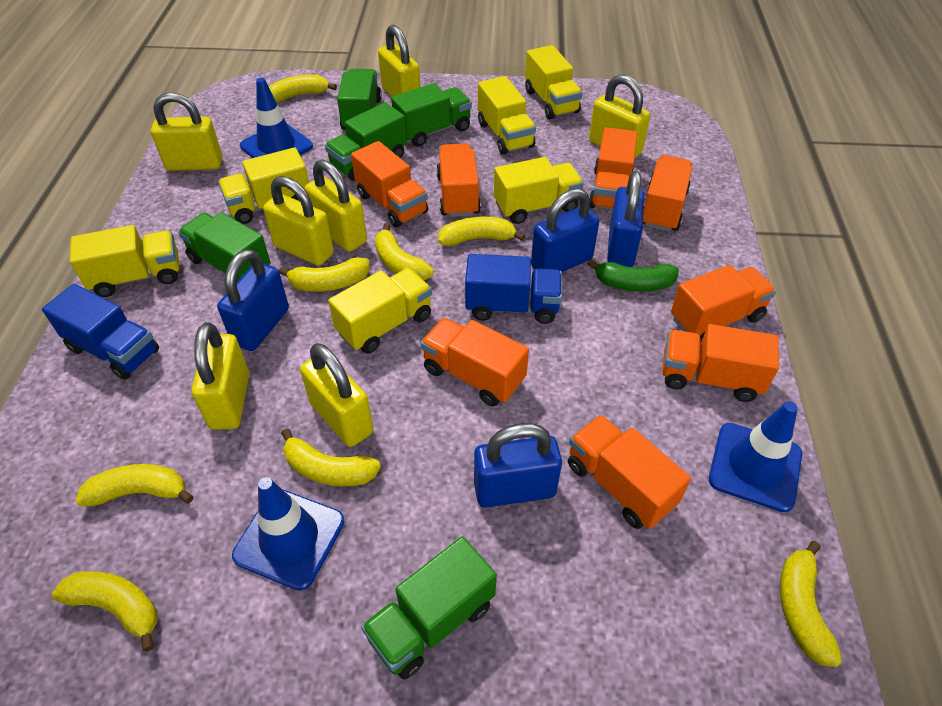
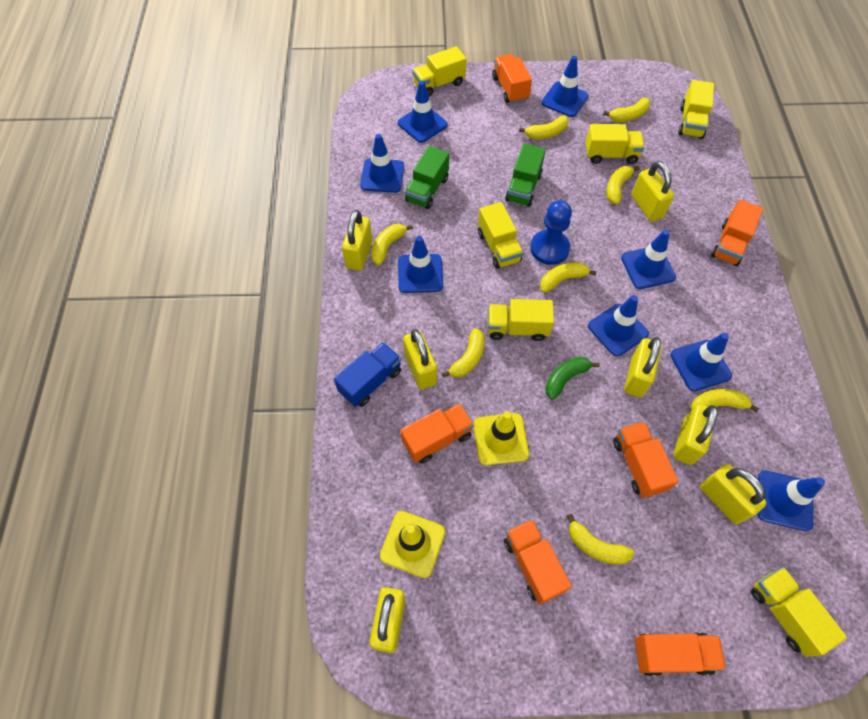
blue padlock: [217,249,289,351] [474,423,562,508] [531,188,599,272] [607,171,644,267] = 4 -> none = 0
blue pawn: none = 0 -> [530,200,572,265] = 1
blue traffic cone: [232,477,344,591] [240,78,313,158] [709,401,802,512] = 3 -> [360,134,404,193] [398,81,448,143] [398,236,443,293] [541,56,589,117] [588,295,649,356] [621,230,676,289] [671,333,732,391] [757,470,825,531] = 8
blue truck: [42,284,159,380] [465,254,562,324] = 2 -> [334,342,401,407] = 1
green truck: [178,212,271,281] [325,103,407,181] [337,69,382,130] [361,536,497,679] [391,83,472,147] = 5 -> [405,146,449,209] [505,143,546,207] = 2
orange truck: [351,141,428,227] [421,318,529,407] [436,143,481,217] [568,414,691,529] [589,127,638,209] [643,155,692,232] [662,324,779,402] [671,265,776,343] = 8 -> [400,403,474,463] [492,54,532,103] [504,519,572,605] [613,421,679,498] [635,632,726,676] [711,200,763,266] = 6
yellow traffic cone: none = 0 -> [380,511,445,578] [474,411,529,465] = 2

